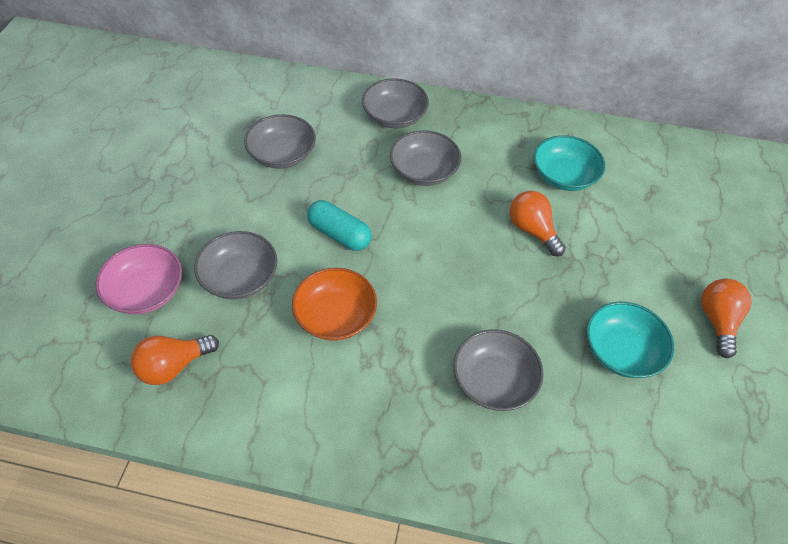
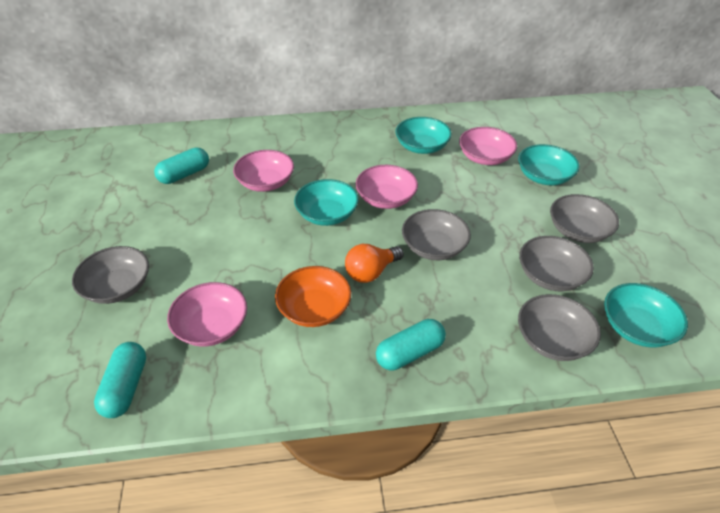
orange light bulb: [131,335,219,385] [510,191,566,256] [701,279,752,358] = 3 -> [345,244,404,283] = 1
pink bowl: [96,244,182,314] = 1 -> [167,282,247,347] [233,150,294,192] [356,165,418,209] [459,127,517,165] = 4
turquoise bowl: [533,135,605,191] [586,302,674,378] = 2 -> [294,179,359,226] [395,117,452,154] [518,144,580,185] [604,283,688,347] = 4
turquoise capsule: [307,200,372,251] = 1 -> [94,342,146,418] [154,148,209,184] [376,319,446,370] = 3

